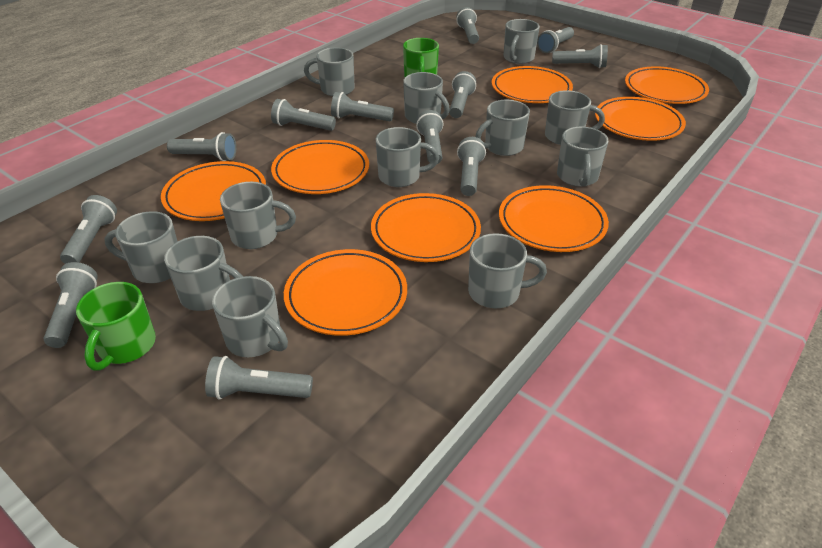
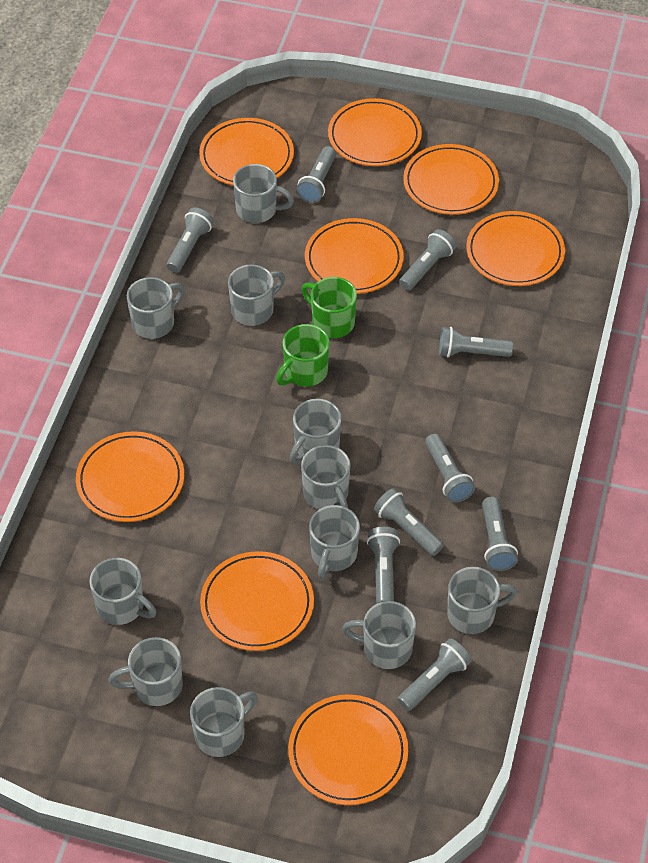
grey flashlight: [44,262,98,348] [60,195,117,264] [167,132,236,161] [205,356,313,400] [271,99,336,131] [331,92,394,121] [416,110,444,164] [449,71,476,118] [456,7,479,44] [457,137,486,196] [537,27,574,53] [552,44,608,68] = 12 -> [166,208,214,273] [296,146,336,203] [367,527,400,603] [374,488,444,556] [398,638,471,711] [399,229,456,291] [425,434,475,503] [439,327,513,357] [482,497,518,571] = 9
grey mug: [104,211,178,283] [164,236,243,311] [212,276,288,357] [220,182,296,249] [304,47,354,96] [376,127,439,187] [403,72,450,124] [468,233,547,308] [475,100,530,156] [504,19,540,64] [545,90,605,145] [557,127,608,187] = 12 -> [89,558,156,625] [109,637,183,706] [127,277,185,339] [190,687,258,757] [228,264,285,326] [233,164,294,223] [290,399,341,464] [301,445,350,509] [309,505,360,579] [342,601,416,669] [447,567,517,634] = 11

